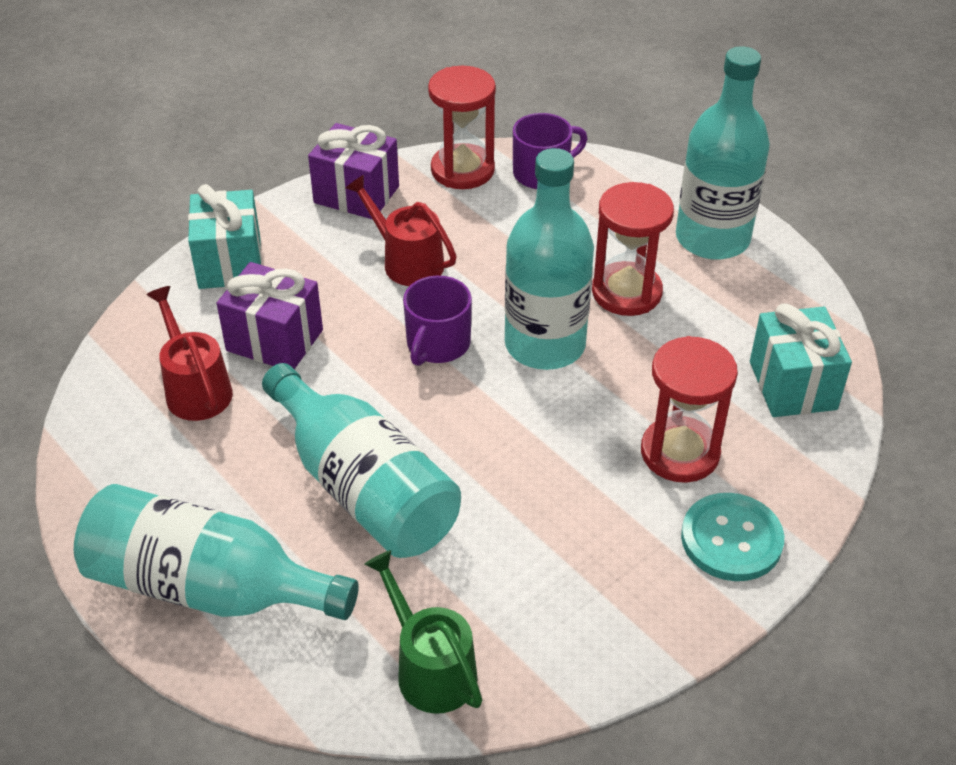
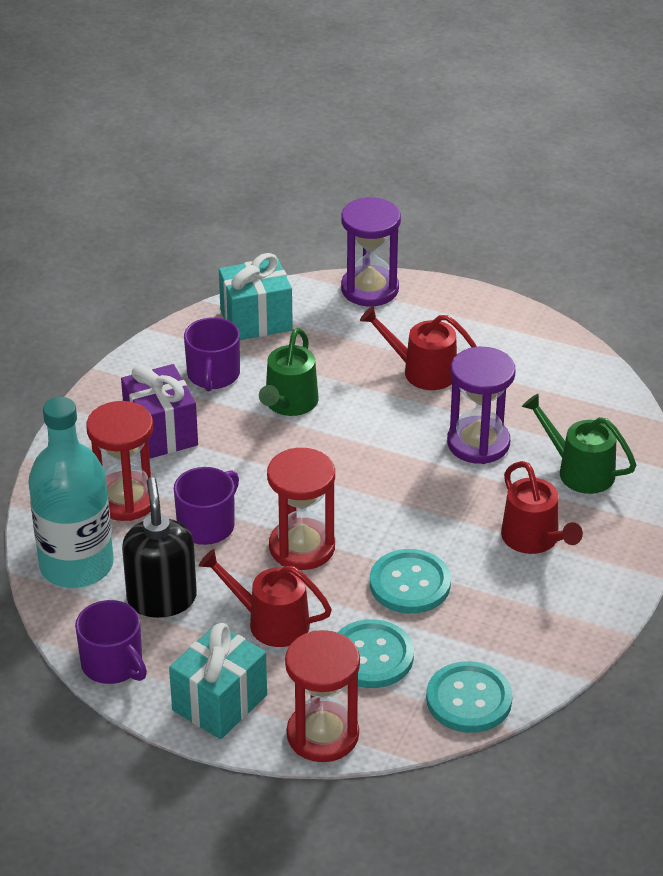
black soap dispenser: none = 0 -> [122,477,197,618] = 1
green watering can: [364,550,482,714] = 1 -> [259,328,319,416] [522,394,636,494] = 2
purple gift: [217,262,323,369] [308,123,399,219] = 2 -> [121,364,198,459] = 1
purple hourglass: none = 0 -> [341,197,401,306] [447,347,515,464] = 2
purple mug: [403,276,472,366] [513,113,588,189] = 2 -> [75,600,147,684] [174,467,239,545] [184,317,240,391] = 3
red watering can: [146,286,233,421] [346,175,457,286] = 2 -> [199,549,332,647] [360,306,477,390] [501,461,583,554] = 3
turquoise bottle: [74,484,359,620] [262,363,461,558] [505,148,594,370] [676,46,770,260] = 4 -> [28,397,114,588] = 1
turquoise button: [681,493,784,581] = 1 -> [337,619,414,688] [370,549,451,614] [426,661,513,733] = 3

